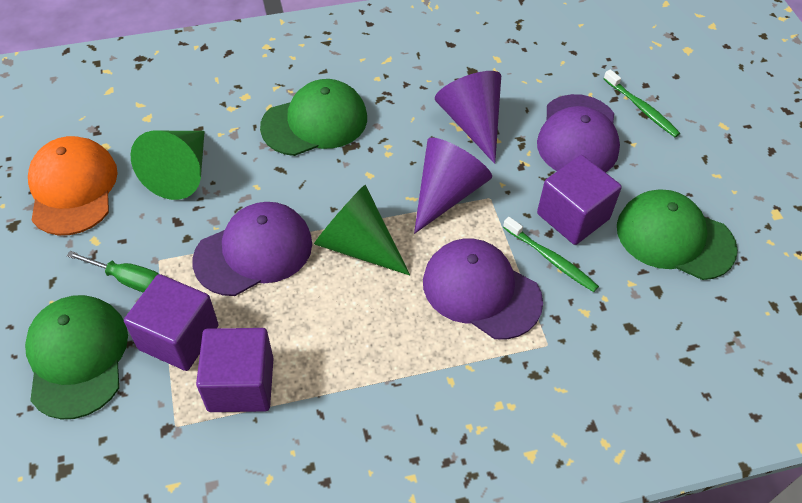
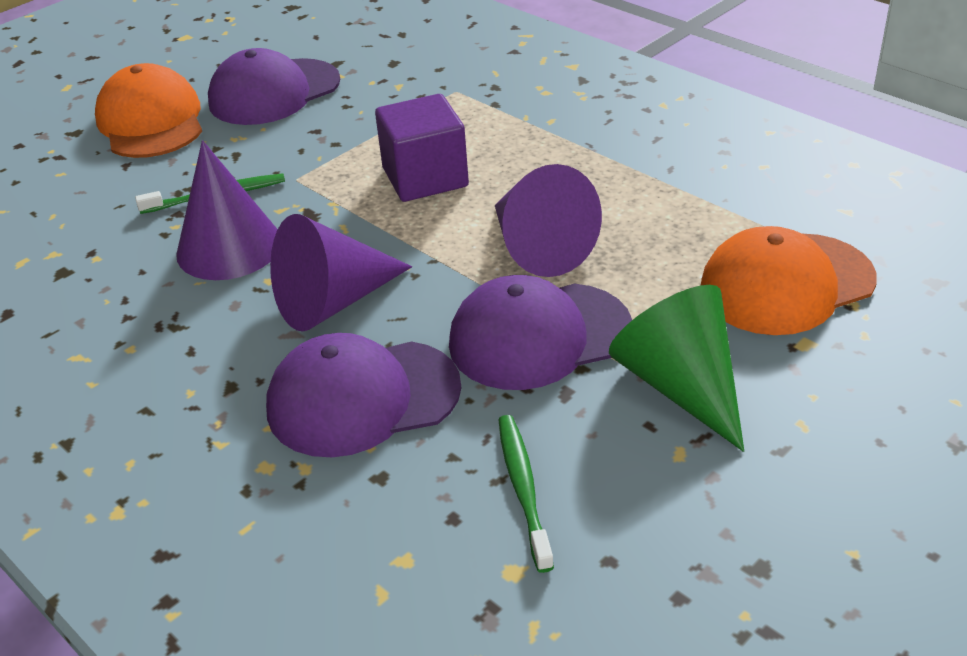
green cap: [25,295,128,419] [260,79,367,156] [617,190,738,280] = 3 -> none = 0
green cone: [130,131,205,200] [314,185,410,275] = 2 -> [609,285,744,452] = 1
green screwdriver: [67,251,159,293] = 1 -> none = 0
orange cap: [28,136,118,235] = 1 -> [95,63,202,158] [701,226,877,335] = 2
purple cone: [414,138,492,234] [435,71,501,164] = 2 -> [176,140,278,280] [270,214,412,332] [495,164,602,277] = 3
purple cube: [124,274,219,371] [196,328,274,412] [537,155,622,245] = 3 -> [375,94,469,202] = 1

